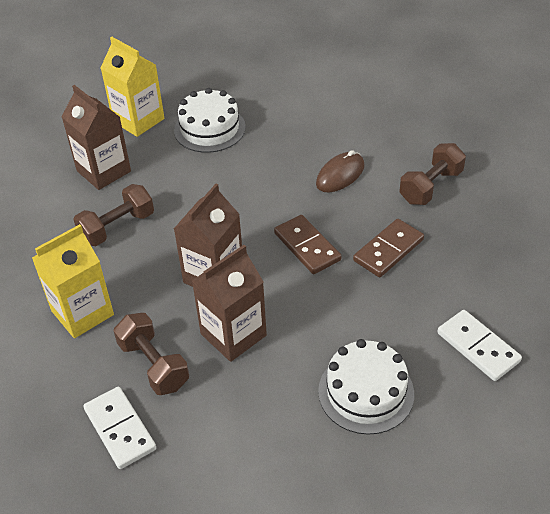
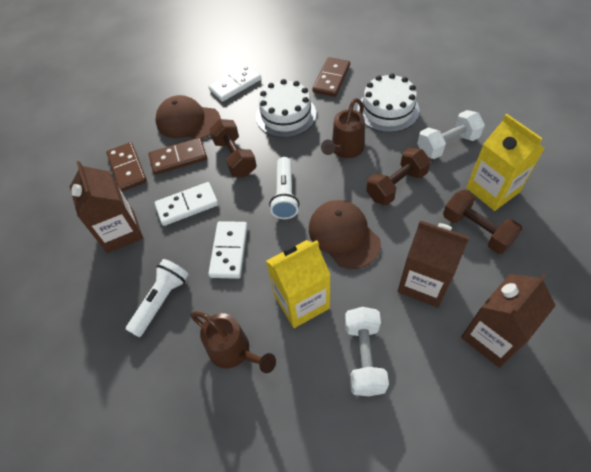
brown cap: none = 0 -> [155,95,221,139] [309,200,381,269] = 2
brown domino: [274,215,341,274] [353,219,424,277] = 2 -> [106,142,147,191] [149,138,207,175] [313,57,350,97] = 3
brown mouse: [316,150,364,192] = 1 -> none = 0
brown watering can: none = 0 -> [190,311,276,373] [321,98,365,158] = 2
white domino: [83,387,156,469] [437,310,522,381] = 2 -> [154,182,218,226] [208,64,261,102] [208,221,248,279] = 3
white dumbbell: none = 0 -> [345,307,389,396] [417,110,485,159] = 2
white flashlight: none = 0 -> [126,259,189,337] [269,157,299,219] = 2

